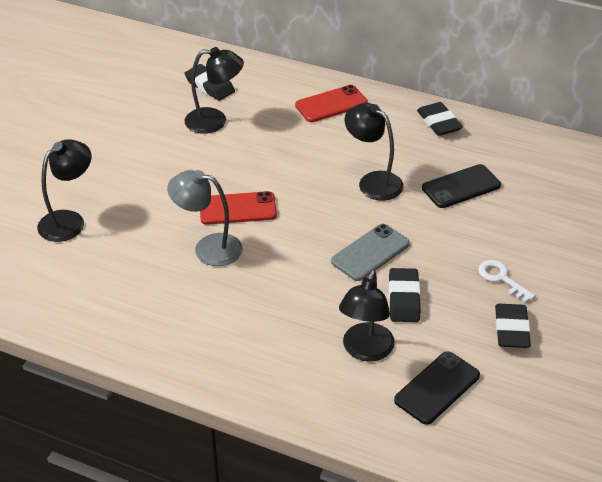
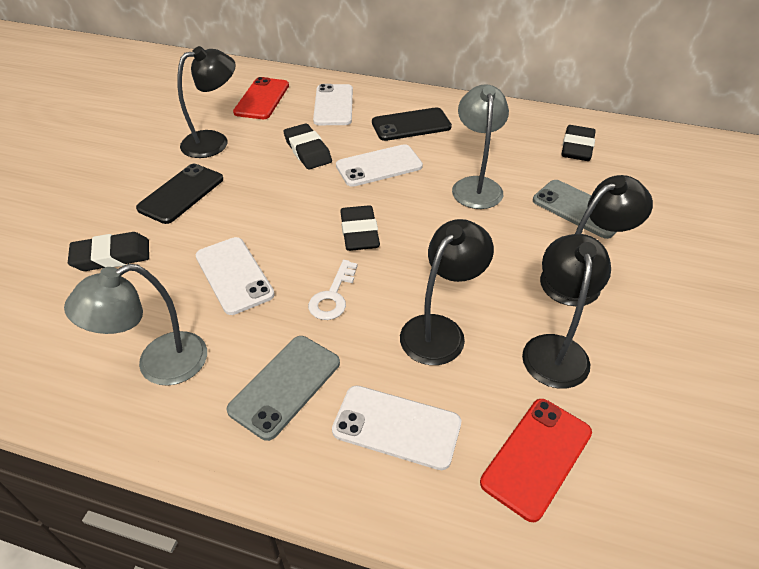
grey lamp: [167,170,243,266] = 1 -> [64,264,207,386] [452,84,509,209] = 2
grey phone: [331,224,410,281] = 1 -> [227,336,340,441] [533,180,617,239] = 2
white phone: none = 0 -> [195,237,275,315] [313,84,353,125] [332,385,461,470] [336,144,423,187] = 4

